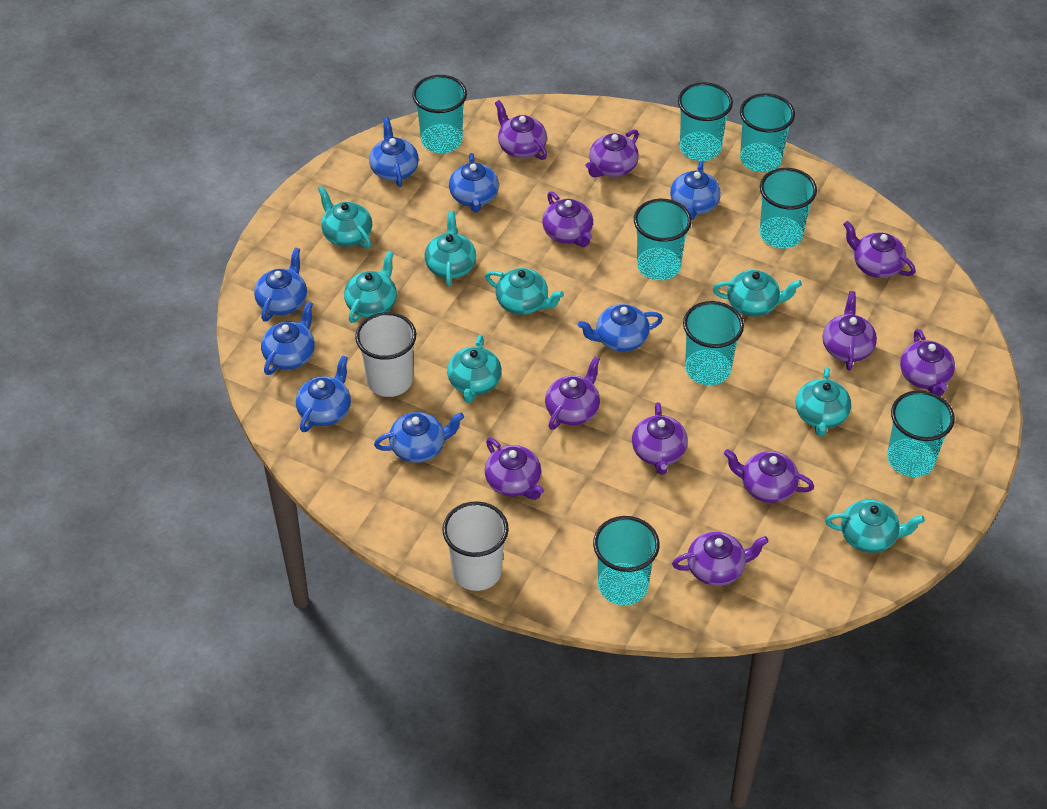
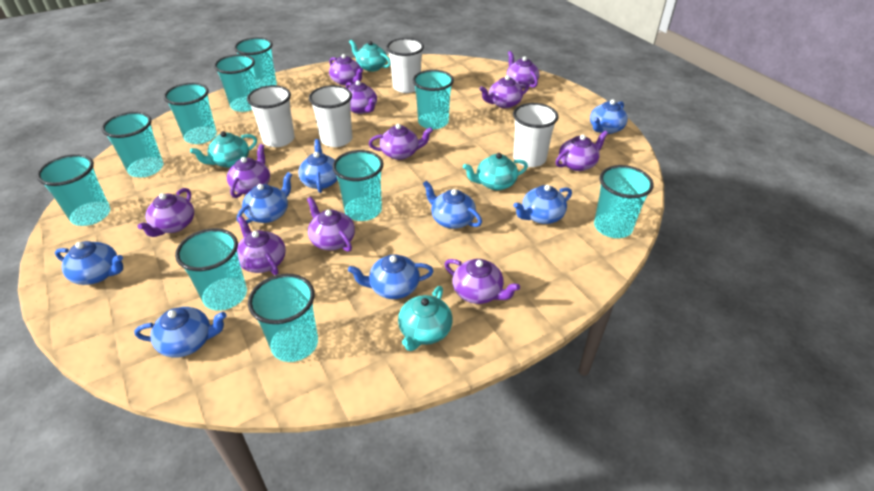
turquoise cup: [412,75,467,153] [593,516,660,606] [634,199,692,280] [678,82,733,161] [683,301,744,385] [740,93,795,172] [760,168,817,249] [887,390,955,477] = 8 -> [37,154,110,226] [102,112,163,177] [164,83,217,144] [175,228,247,310] [214,54,257,112] [234,37,277,88] [248,274,318,362] [332,150,383,221] [413,70,454,129] [594,165,654,238] = 10
turquoise teapot: [318,186,372,248] [344,251,397,323] [424,211,476,286] [447,335,502,403] [485,268,564,315] [713,270,802,316] [796,367,851,437] [825,500,925,553] = 8 -> [190,131,257,168] [349,40,391,72] [398,286,453,351] [463,153,528,190] = 4
white cup: [355,312,416,397] [442,501,509,591] = 2 -> [247,85,295,147] [309,85,352,147] [386,38,424,93] [513,103,559,167] = 4

